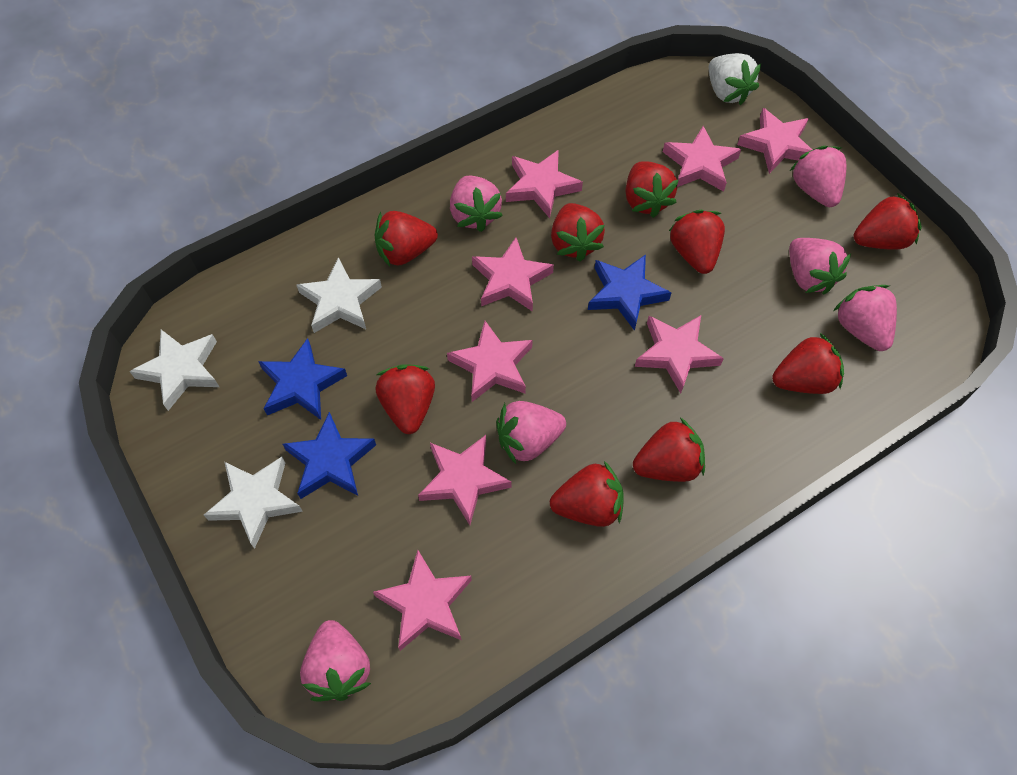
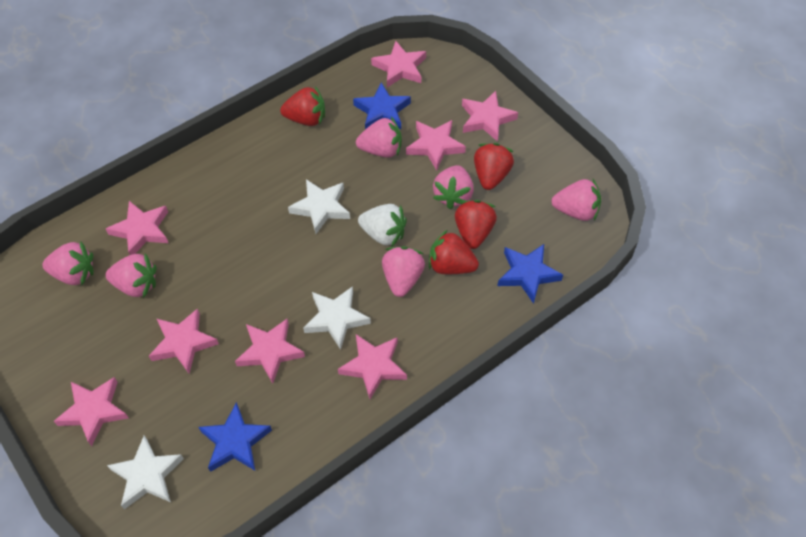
red strawberry: [374,211,438,267] [375,364,435,434] [550,461,624,527] [551,203,605,262] [625,161,679,218] [633,418,705,482] [669,210,725,274] [772,333,844,394] [854,193,922,250] = 9 -> [280,86,325,126] [429,230,479,274] [455,200,497,249] [474,143,514,190] = 4

